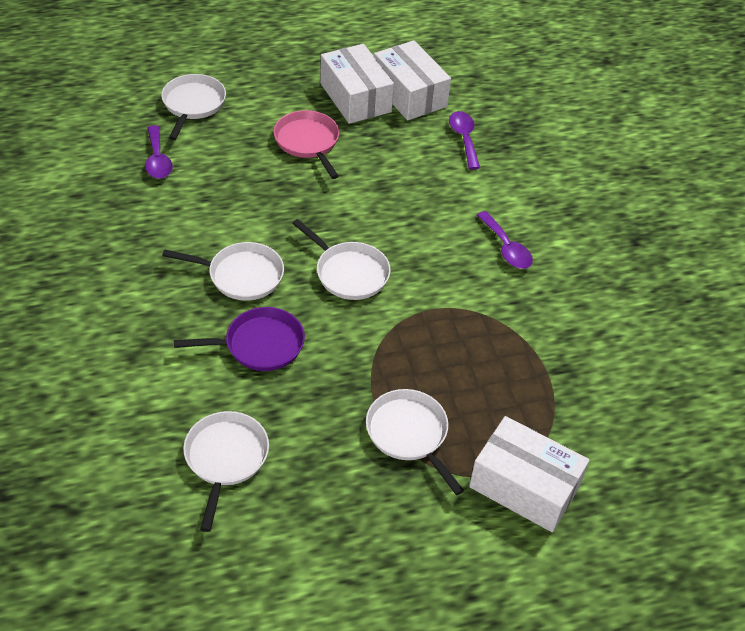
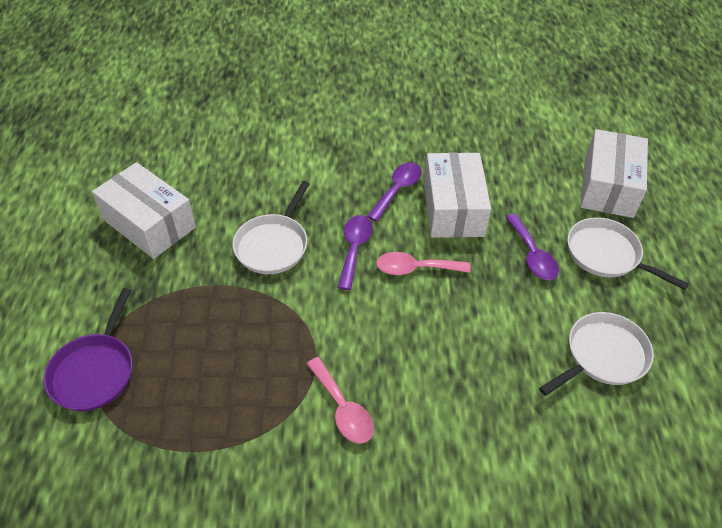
pink pan: [273,110,339,179] = 1 -> none = 0
pink spoon: none = 0 -> [307,357,374,444] [376,252,471,275] = 2
white pan: [161,74,226,140] [162,242,284,301] [183,411,269,532] [292,219,391,300] [366,389,464,495] = 5 -> [232,181,310,274] [539,312,654,396] [567,217,689,290] = 3

